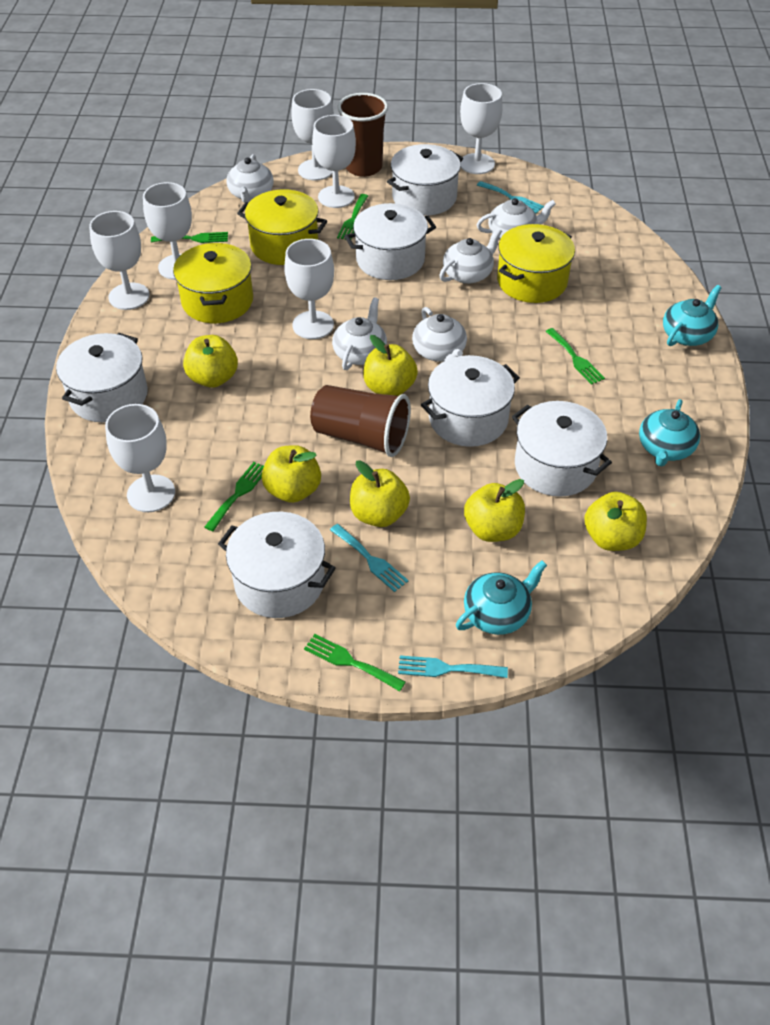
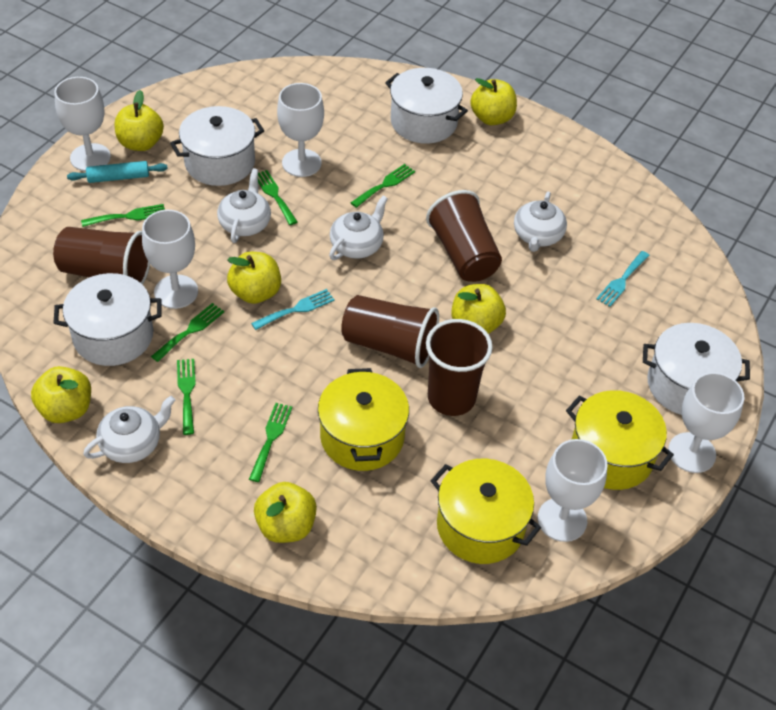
brown cup: [310,385,411,457] [337,93,388,177] = 2 -> [53,227,150,285] [341,295,439,368] [426,190,502,282] [426,319,493,416] = 4
green fork: [151,232,228,243] [205,462,264,531] [304,634,405,692] [337,194,368,240] [545,328,605,385] = 5 -> [81,204,165,227] [151,303,224,362] [177,359,196,435] [249,403,293,482] [258,170,297,225] [351,164,415,208] = 6
turquoise fork: [330,524,408,592] [398,655,508,678] [477,181,544,214] = 3 -> [251,289,335,330] [596,251,650,307] = 2
turquoise rolling pin: none = 0 -> [67,161,168,183] = 1
turquoise teapot: [456,560,547,635] [639,399,700,467] [663,285,722,346] = 3 -> none = 0
white goblet: [89,211,150,310] [105,404,175,512] [143,182,192,280] [284,239,334,339] [291,89,334,181] [312,115,356,208] [460,83,503,174] = 7 -> [54,77,111,171] [142,210,198,309] [277,83,324,177] [538,439,608,542] [668,372,744,473] = 5
white pot: [56,333,148,422] [218,512,336,618] [344,203,436,280] [387,144,463,216] [421,355,520,447] [512,401,612,497] = 6 -> [54,273,161,366] [170,106,264,186] [385,68,468,144] [643,323,750,415] = 4
white teapot: [226,154,273,203] [332,297,387,370] [412,307,467,362] [439,228,502,284] [477,198,556,239] = 5 -> [83,396,175,463] [217,168,271,243] [329,196,388,260] [514,192,567,252] = 4

